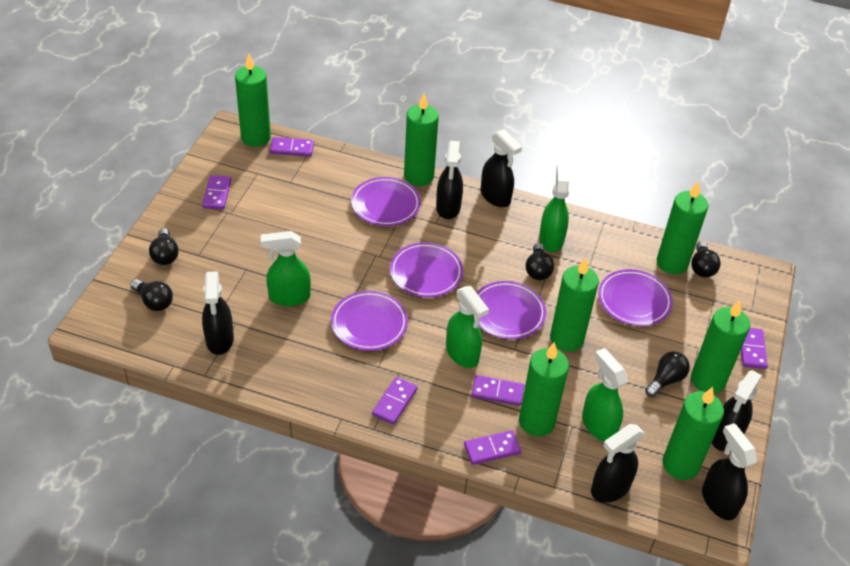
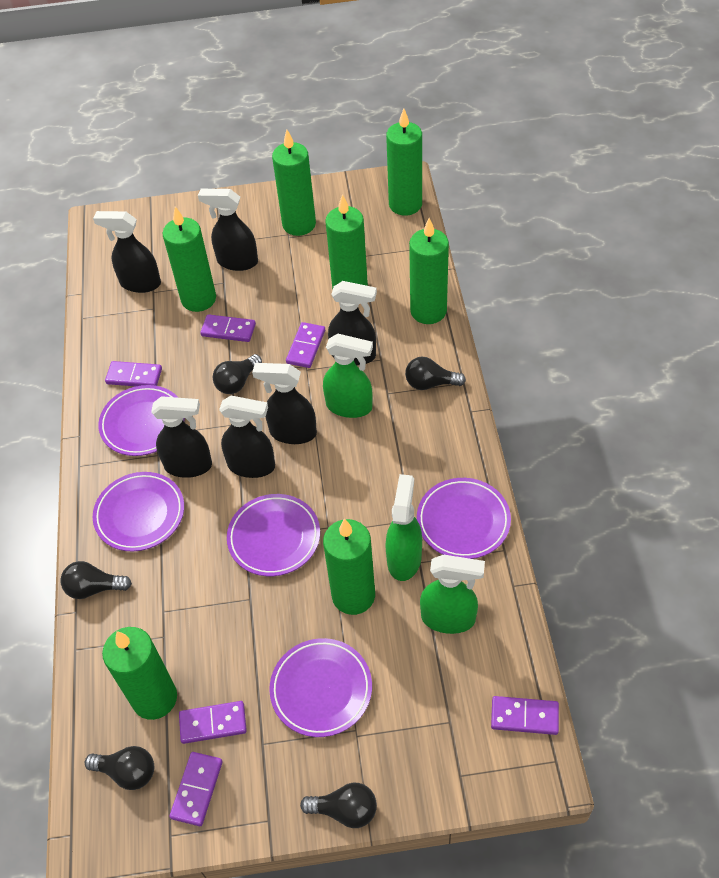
green spray bottle: [261,231,311,306] [446,286,489,368] [539,164,570,252] [582,348,628,442] = 4 -> [323,334,373,418] [385,474,422,581] [420,554,485,634] = 3

